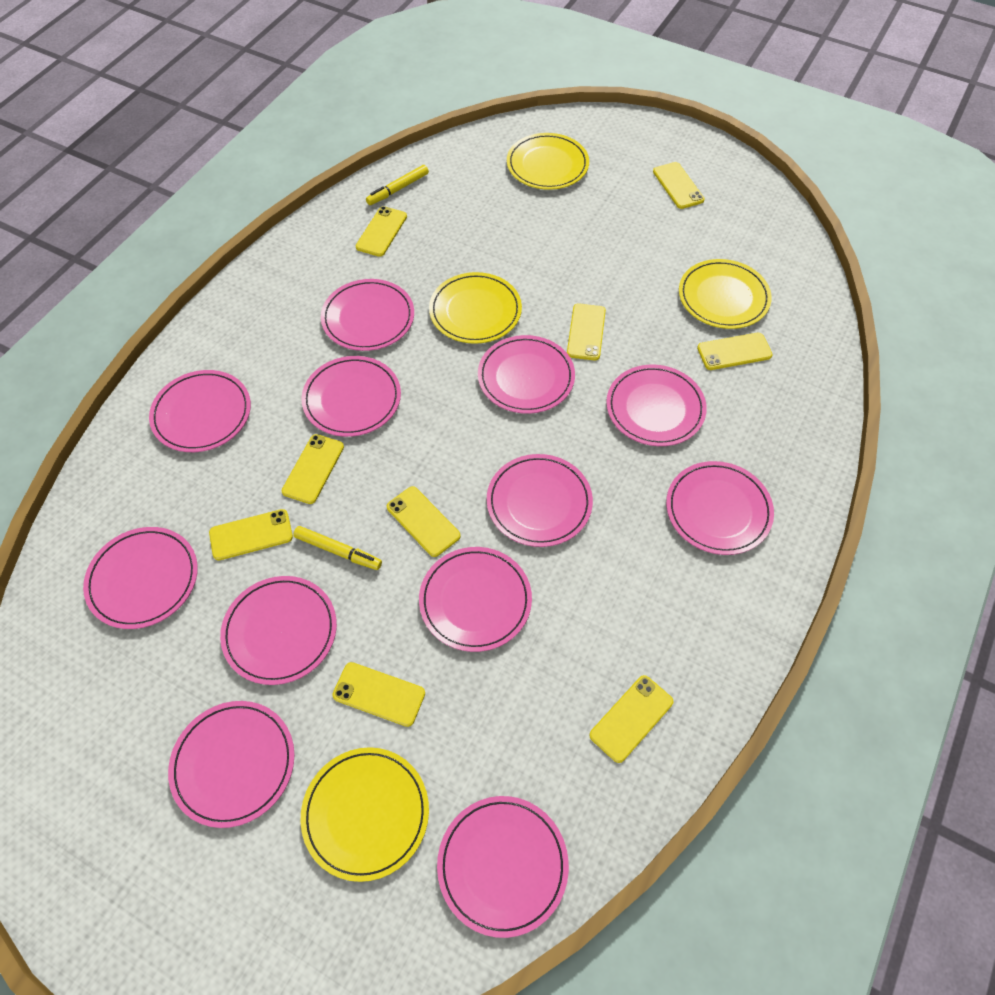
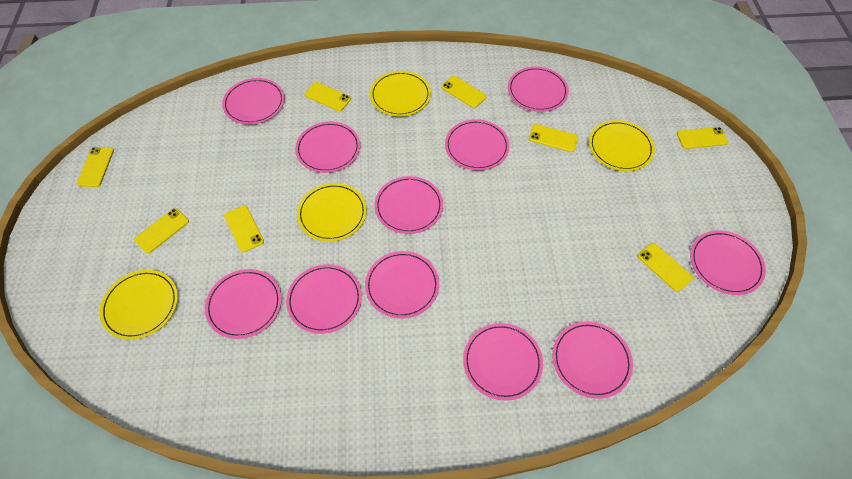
pink plate: [83,527,198,629] [149,370,251,452] [168,701,295,828] [220,576,337,685] [301,356,401,437] [321,279,414,351] [419,547,532,652] [437,796,569,938] [478,335,575,414] [487,454,593,547] [606,365,707,446] [666,461,774,555] = 12 -> [205,269,282,339] [222,78,285,124] [286,264,362,334] [295,122,360,173] [365,251,439,319] [374,176,443,234] [445,119,510,171] [463,323,543,401] [508,67,569,112] [552,321,633,399] [690,230,766,295] = 11
yellow marker: [293,526,382,570] [366,165,429,205] = 2 -> none = 0
yellow phone: [209,509,293,561] [282,434,344,504] [332,662,425,727] [356,206,407,257] [387,486,461,557] [567,303,606,361] [589,675,673,763] [653,162,705,209] [697,332,773,370] = 9 -> [77,147,114,187] [134,208,189,253] [224,205,264,252] [305,82,351,111] [441,76,487,108] [529,124,578,152] [637,243,693,292] [677,127,728,149] = 8

